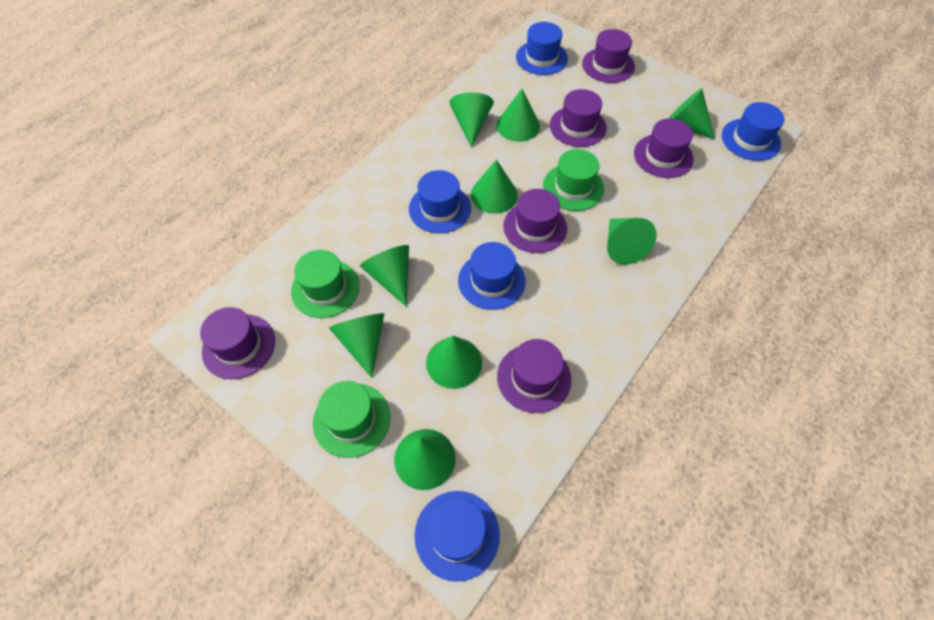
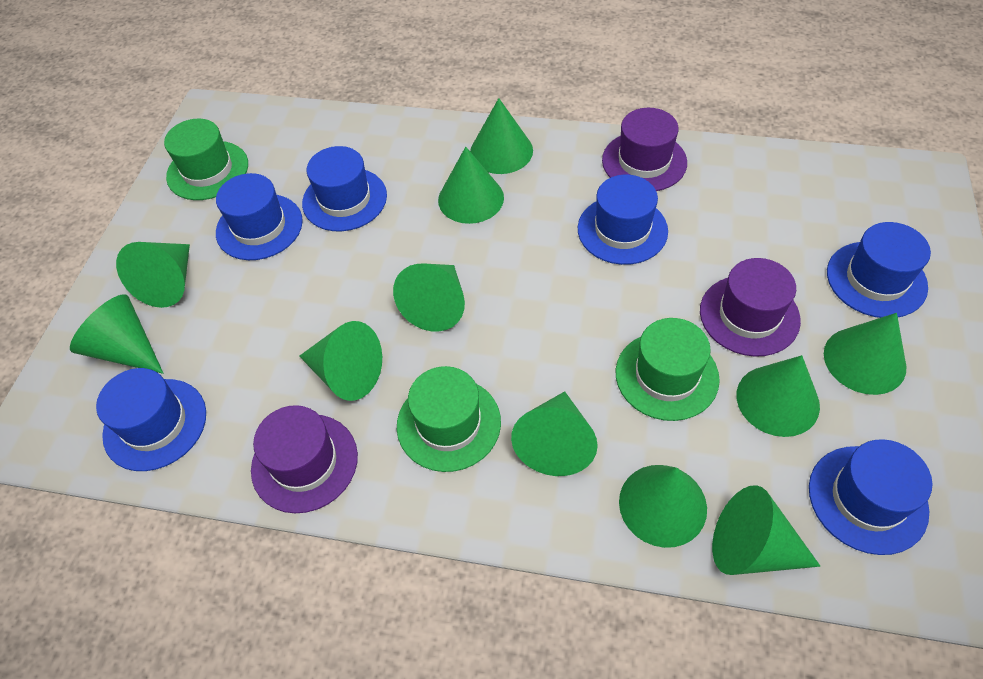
blue hat: [409,170,471,233] [415,491,500,582] [458,242,526,310] [516,22,568,75] [722,102,785,161] = 5 -> [96,368,206,471] [216,173,303,260] [302,146,387,231] [578,175,668,265] [809,439,932,555] [827,222,931,318] = 6
green cone: [329,313,384,378] [360,245,409,307] [394,429,456,490] [426,336,482,389] [449,93,494,148] [471,159,518,214] [497,89,540,142] [607,218,657,265] [669,88,715,139] = 9 -> [70,294,163,374] [116,242,190,308] [299,321,382,401] [393,264,465,332] [438,147,504,224] [470,98,533,174] [511,391,598,476] [619,465,707,548] [712,485,820,575] [737,355,820,437] [824,313,906,395] = 11
purple hat: [200,307,275,379] [497,339,572,413] [503,189,567,253] [550,89,607,147] [582,29,635,83] [634,118,694,178] = 6 -> [251,405,358,513] [602,108,687,191] [700,258,801,357] = 3

